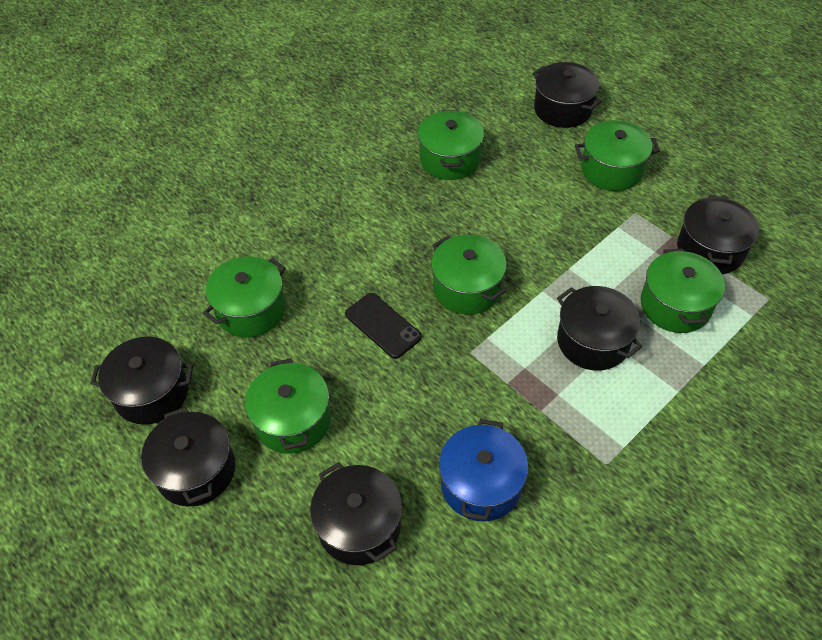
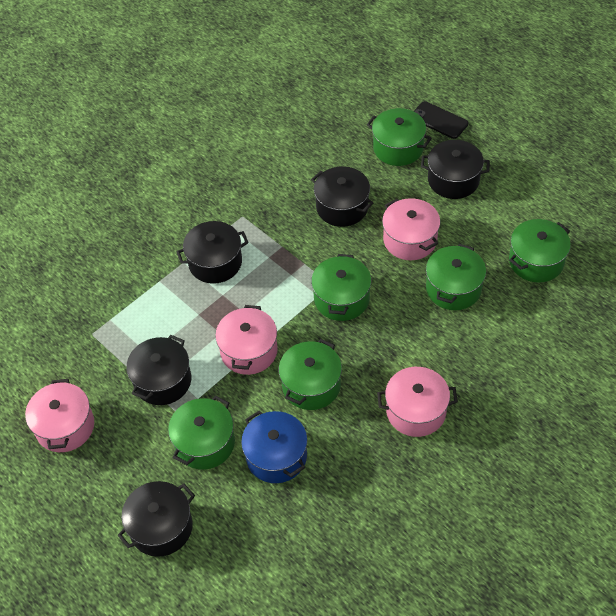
black pot: [90,337,193,425] [141,407,235,507] [310,462,402,565] [533,62,602,128] [557,286,643,371] [677,195,759,274] = 6 -> [117,481,195,557] [126,335,191,405] [177,221,249,284] [311,166,373,227] [421,140,490,199] = 5
pink pot: none = 0 -> [25,379,94,452] [215,305,278,375] [377,367,458,437] [382,198,440,260] = 4

